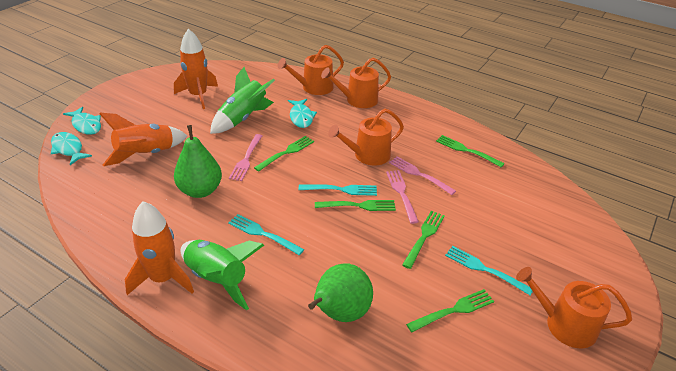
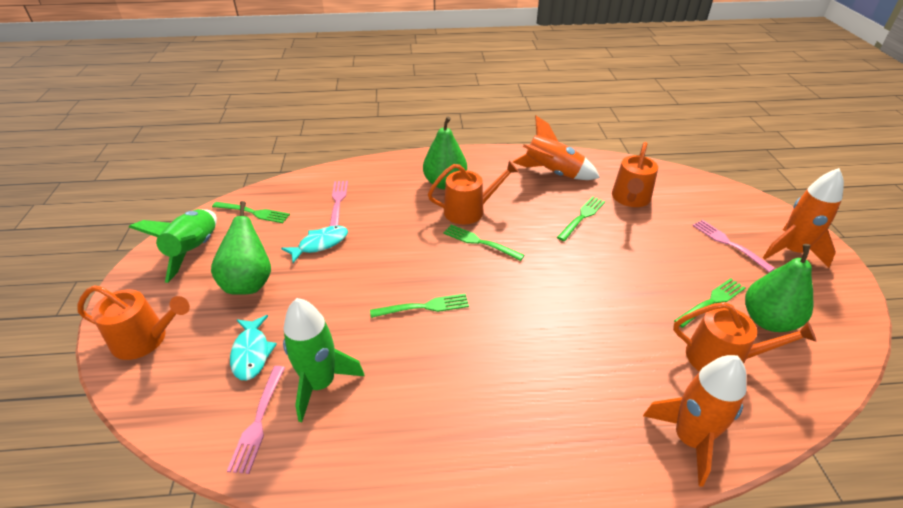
green pear: [174,125,222,198] [308,263,373,322] = 2 -> [211,201,271,295] [423,116,467,189] [745,244,813,332] = 3
turquoise fish: [51,132,92,165] [63,106,101,135] [288,99,317,128] = 3 -> [230,315,277,380] [281,225,348,263] = 2
turquoise fork: [228,214,304,255] [299,184,377,196] [445,246,533,295] = 3 -> none = 0

